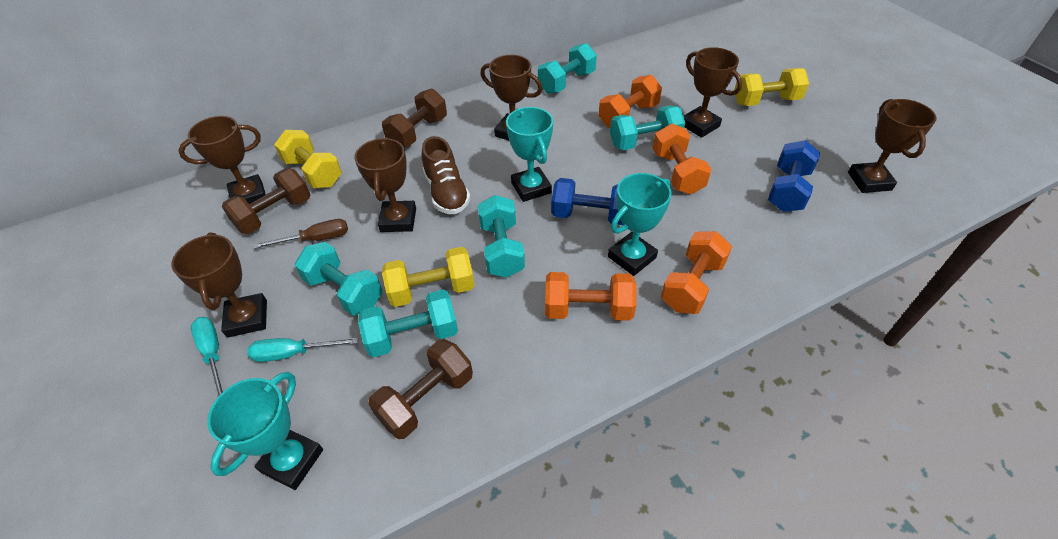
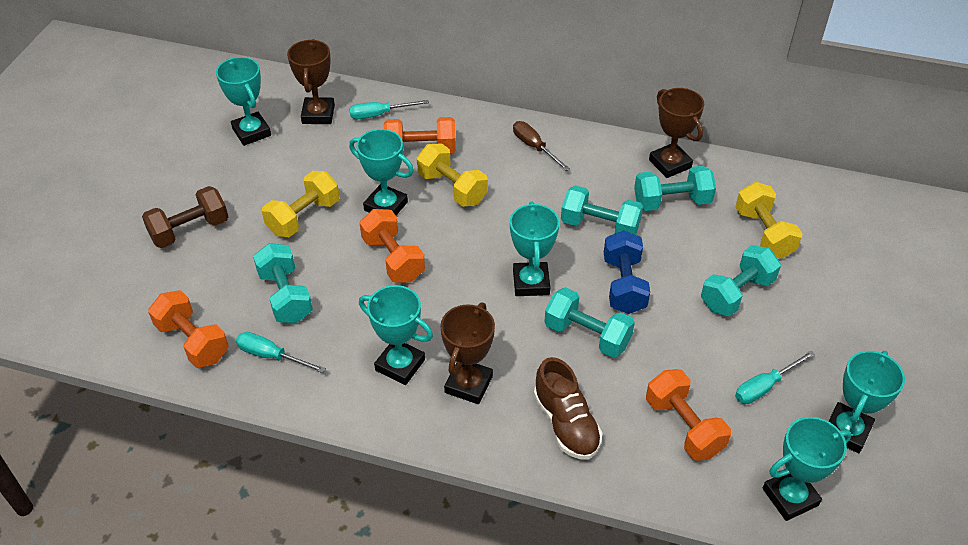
blue dumbbell: [551,178,623,225] [768,140,820,212] = 2 -> [604,230,650,314] = 1
brown dumbbell: [222,169,310,234] [368,339,473,439] [382,88,447,147] = 3 -> [142,186,228,248] = 1
brown trophy: [172,232,267,338] [178,116,266,204] [354,137,416,232] [480,55,542,141] [684,47,742,138] [848,99,937,193] = 6 -> [287,39,335,124] [440,303,495,404] [649,88,704,178] = 3
turquoise screwdriver: [191,317,223,397] [247,338,358,362] = 2 -> [236,332,326,373] [349,100,429,119] [735,351,815,404] = 3
turquoise trophy: [207,372,323,490] [506,107,553,202] [608,173,672,276] = 3 -> [216,57,271,146] [349,129,414,215] [359,285,433,385] [510,202,559,296] [763,417,851,521] [828,351,905,453] = 6

